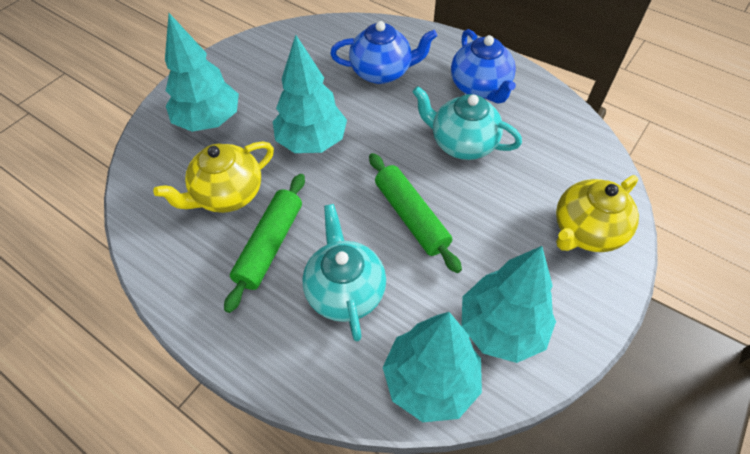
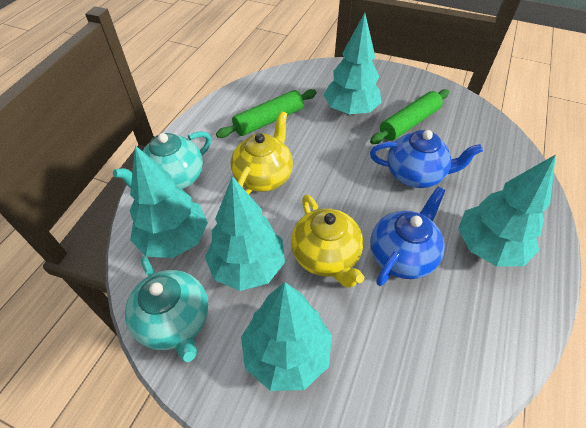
turquoise tree: [165,13,239,132] [273,35,347,153] [383,312,482,422] [461,246,556,363] = 4 -> [130,146,208,258] [205,176,285,291] [241,282,332,391] [324,13,382,115] [458,155,556,267] = 5

